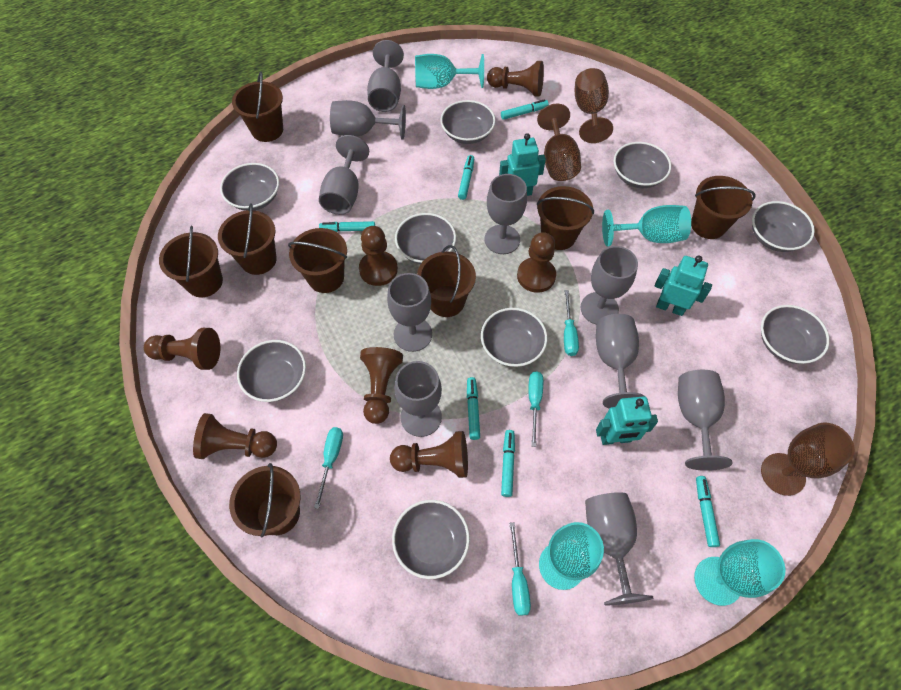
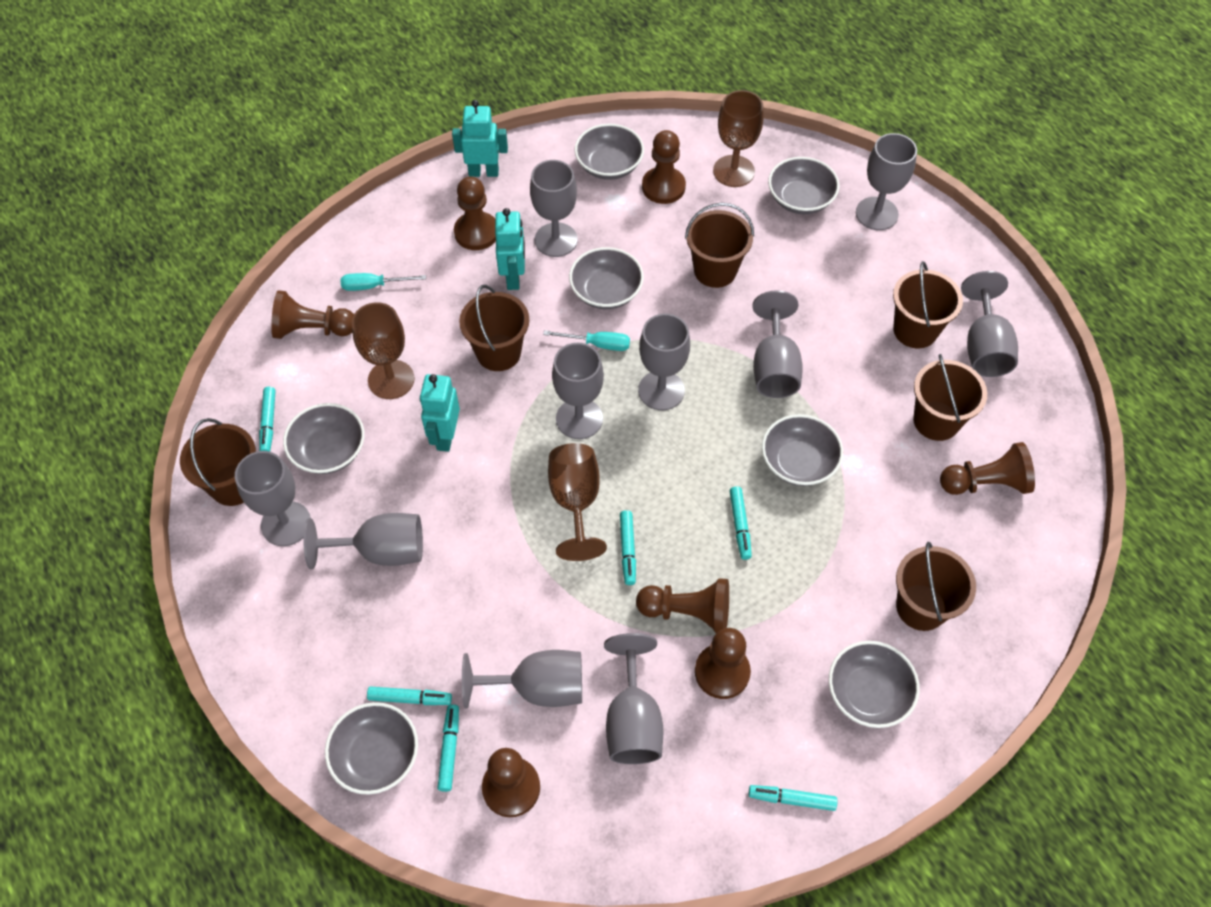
brown bucket: [159,226,223,297] [218,203,277,275] [229,463,301,538] [232,71,283,142] [288,228,347,293] [417,245,476,317] [537,186,594,250] [691,176,756,239] = 8 -> [180,418,256,506] [459,285,529,371] [685,203,754,288] [893,261,963,348] [896,542,976,631] [913,354,987,441] = 6
grey bowl: [220,163,279,211] [237,340,306,402] [392,500,470,579] [395,213,456,264] [440,100,496,144] [481,308,547,367] [614,142,671,188] [752,201,815,252] [761,305,830,364] = 9 -> [283,403,365,474] [325,702,418,795] [569,247,644,309] [574,124,644,180] [762,414,843,486] [768,157,840,214] [829,641,920,728] = 7
turquoise goblet: [415,54,484,89] [539,522,604,590] [602,205,691,247] [694,539,785,606] = 4 -> none = 0
turquoise screwdriver: [314,427,343,509] [510,522,531,616] [529,371,543,447] [564,290,579,356] = 4 -> [340,273,426,291] [543,330,630,351] = 2

